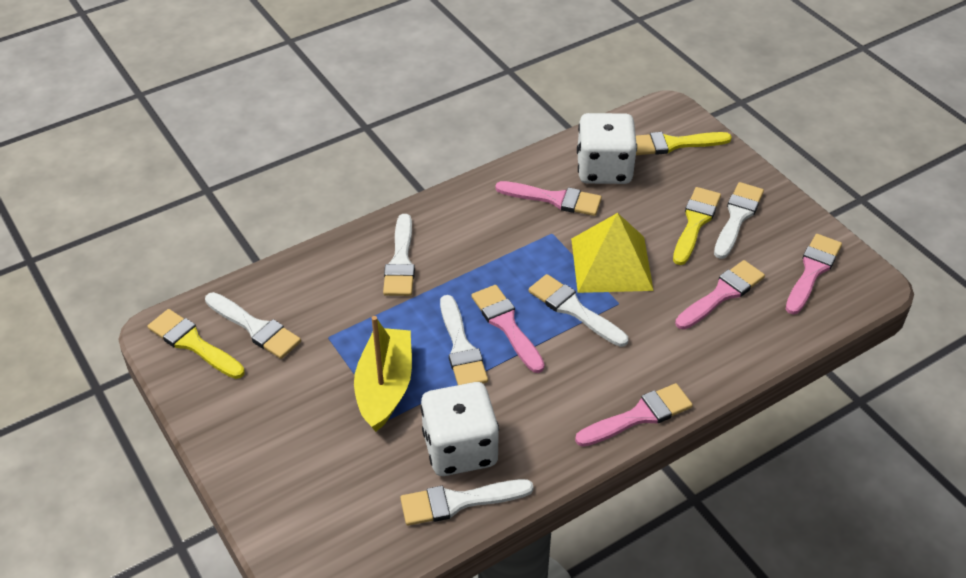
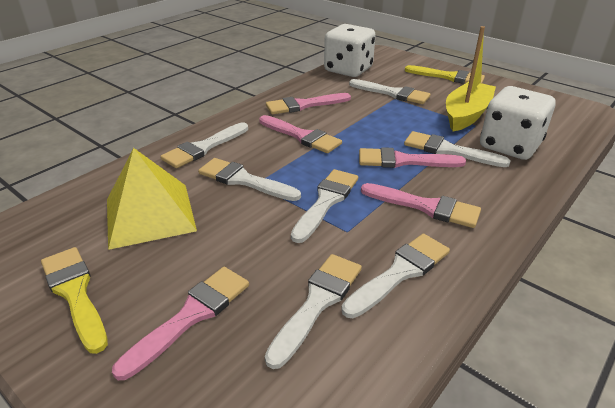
white brush: [205,292,301,359] [383,214,415,296] [400,479,534,526] [440,295,488,385] [528,274,628,347] [714,182,764,259] = 6 -> [160,123,248,168] [198,158,301,201] [265,254,362,369] [291,169,358,243] [342,234,450,318] [349,79,431,104] [404,131,511,167] = 7
yellow brush: [148,309,245,379] [636,132,732,155] [673,187,721,265] = 3 -> [41,247,108,354] [405,65,485,84] = 2

